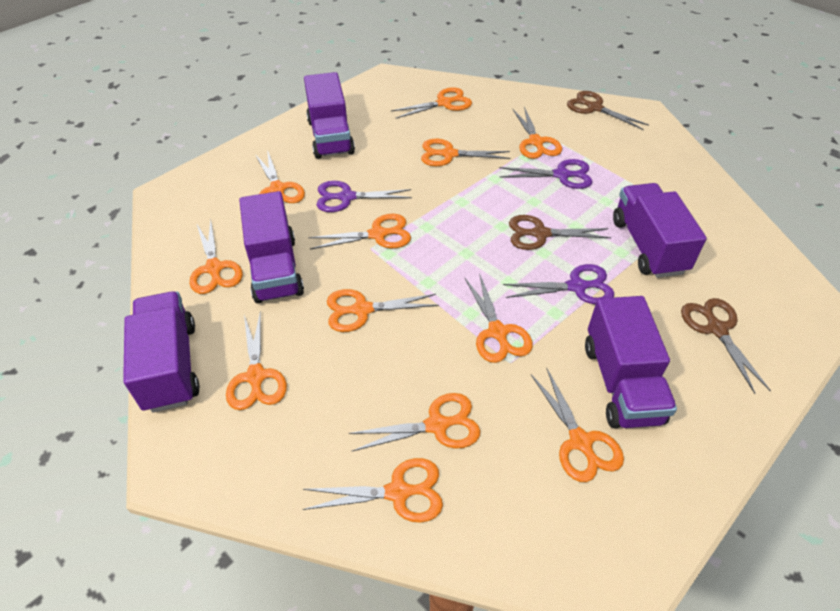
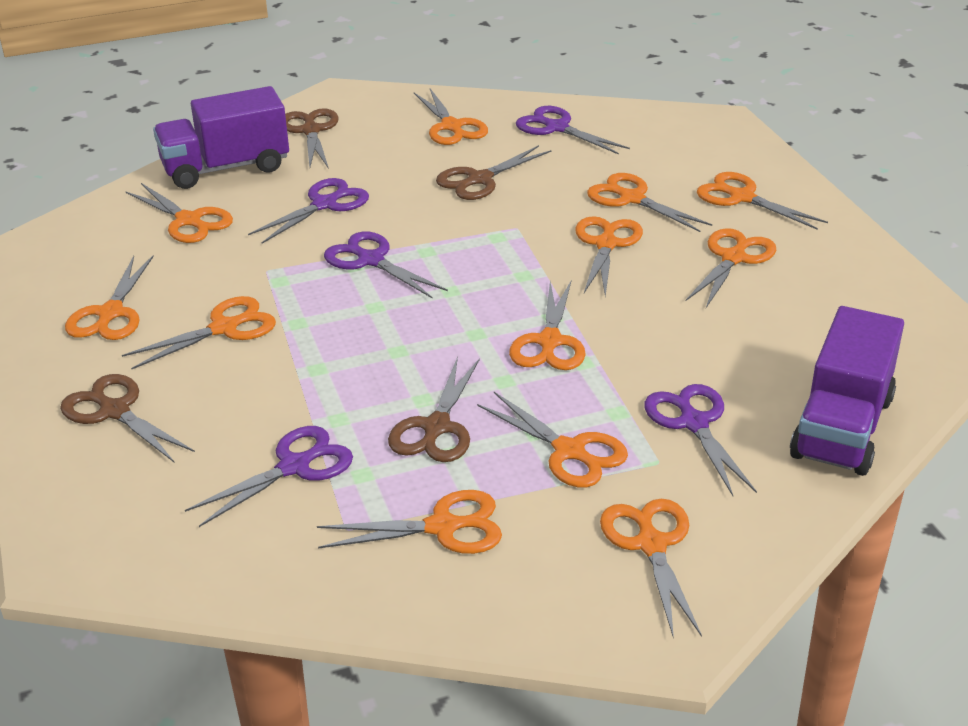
brown scissors: [509,215,611,250] [567,91,649,130] [681,298,771,394] = 3 -> [60,374,195,462] [285,108,339,169] [388,357,480,462] [436,145,551,200] = 4
purple scissors: [317,181,412,212] [499,159,592,189] [503,264,614,304] = 3 -> [185,426,353,527] [248,178,369,244] [324,231,448,299] [516,106,630,155] [644,384,757,496] = 5
purple truck: [123,291,200,413] [239,191,304,303] [304,72,355,159] [585,296,677,428] [613,183,707,278] = 5 -> [153,86,289,189] [790,306,904,476] = 2

